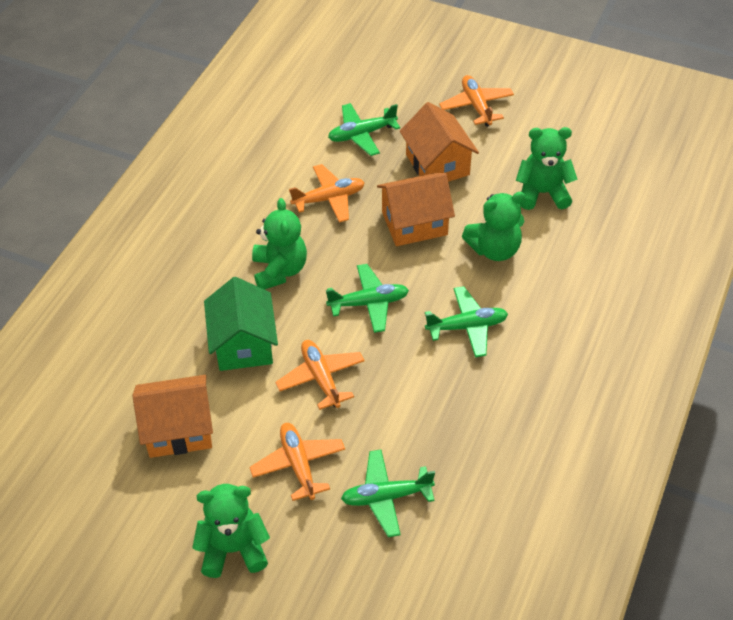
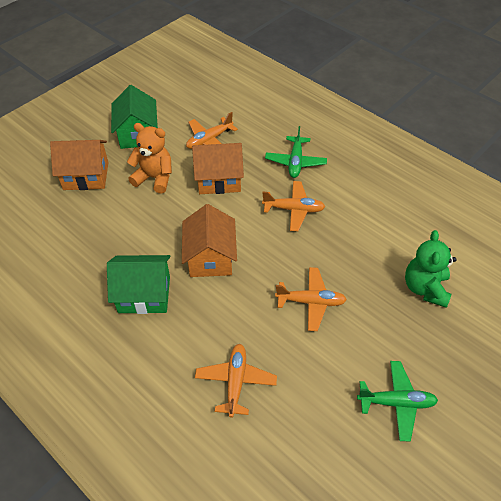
green house: [204,277,278,371] = 1 -> [107,255,170,314] [111,85,158,149] = 2
green plane: [326,264,409,333] [328,103,400,156] [341,450,435,537] [425,286,508,358] = 4 -> [265,126,327,178] [357,361,438,442] = 2
green teddy bear: [192,484,270,578] [252,198,307,290] [462,192,525,261] [516,127,578,210] = 4 -> [405,230,457,308] = 1
orange teddy bear: none = 0 -> [127,123,172,193] = 1

